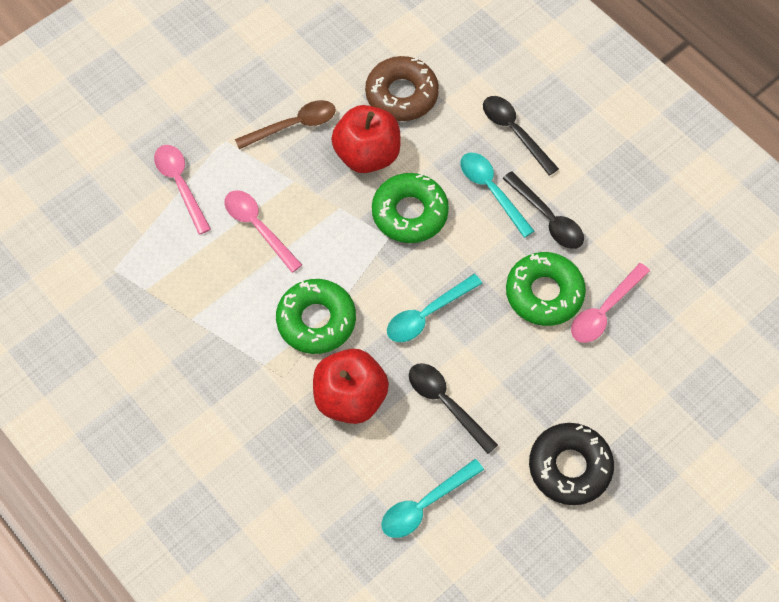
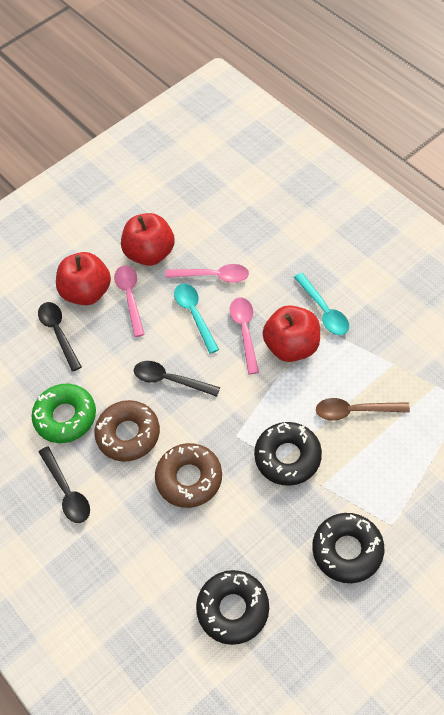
black donut: [529,423,614,505] = 1 -> [196,570,269,645] [254,422,322,486] [312,513,384,583] = 3
brown donut: [365,56,439,121] = 1 -> [94,400,160,462] [155,443,222,508] = 2
green donut: [276,279,356,354] [372,173,449,243] [506,252,586,326] = 3 -> [31,384,96,443] = 1
red apple: [313,349,389,424] [331,105,401,173] = 2 -> [56,252,111,305] [121,213,175,266] [262,305,320,362] = 3
turquoise spoon: [382,459,484,538] [387,274,482,342] [461,153,534,238] = 3 -> [174,283,219,354] [294,273,349,335] = 2

